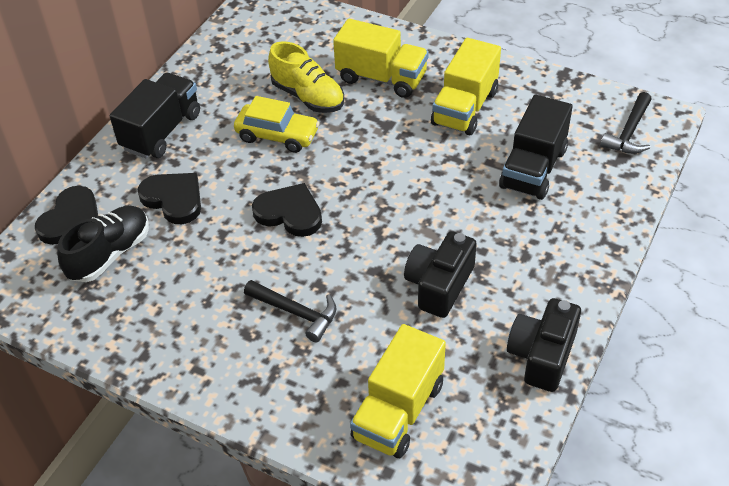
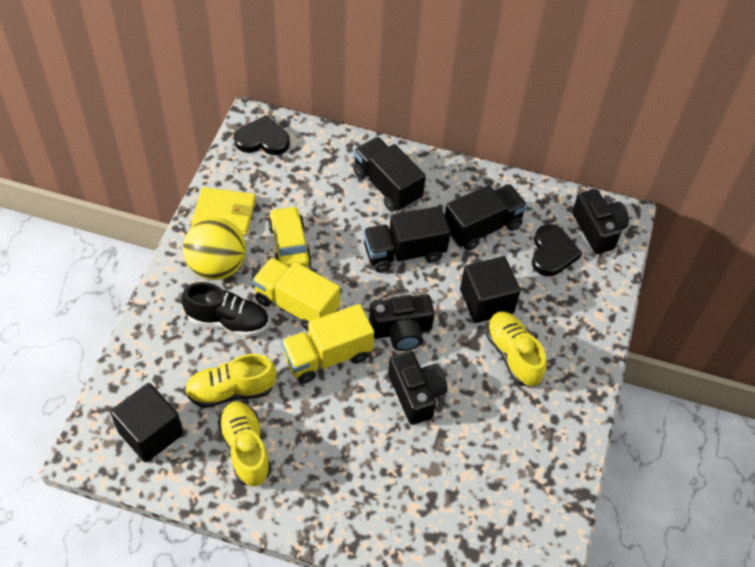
black camera: [404,231,477,318] [507,298,581,392] = 2 -> [369,294,435,351] [388,351,447,425] [572,189,629,254] = 3
black cube: none = 0 -> [110,383,183,462] [460,256,521,323] = 2
black hammer: [244,280,336,342] [600,92,652,154] = 2 -> none = 0
black heart: [35,186,98,245] [137,173,201,224] [252,183,322,237] = 3 -> [234,115,290,155] [532,224,582,276] = 2
black truck: [110,73,200,158] [499,95,573,200] = 2 -> [353,137,426,212] [363,206,451,273] [445,184,527,251] = 3
yellow ball: none = 0 -> [183,218,246,280] = 1
yellow shoe: [268,41,344,113] = 1 -> [185,354,277,408] [218,401,271,487] [486,311,547,386] = 3
yellow truck: [333,19,429,98] [350,324,446,458] [431,38,501,135] = 3 -> [252,257,340,331] [281,304,374,384] = 2
yellow wallet: none = 0 -> [191,187,256,235] = 1

